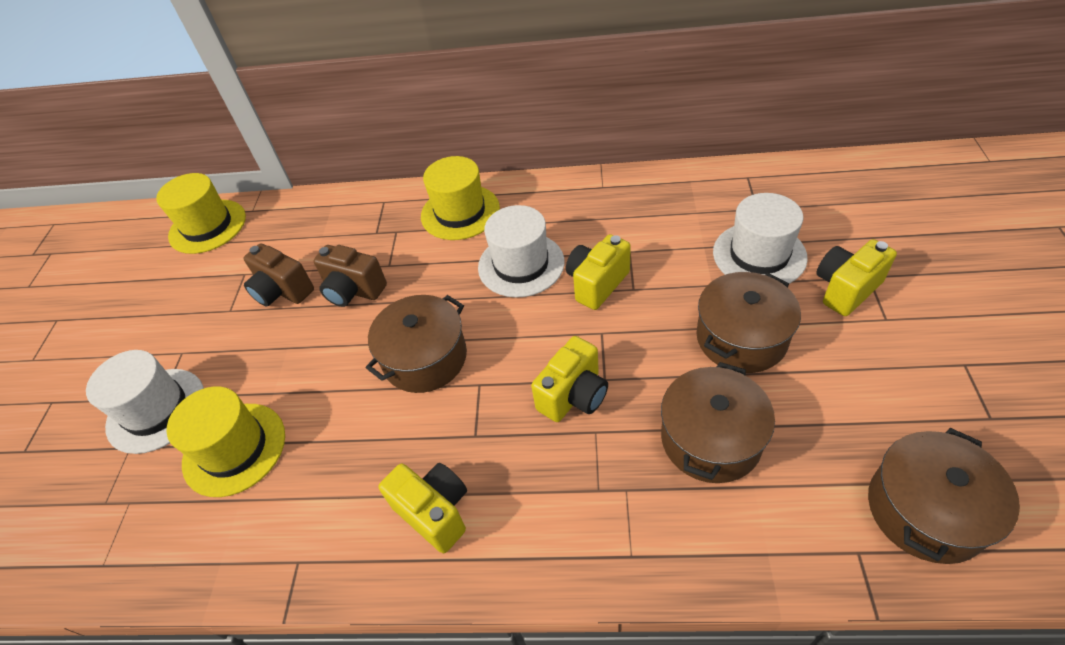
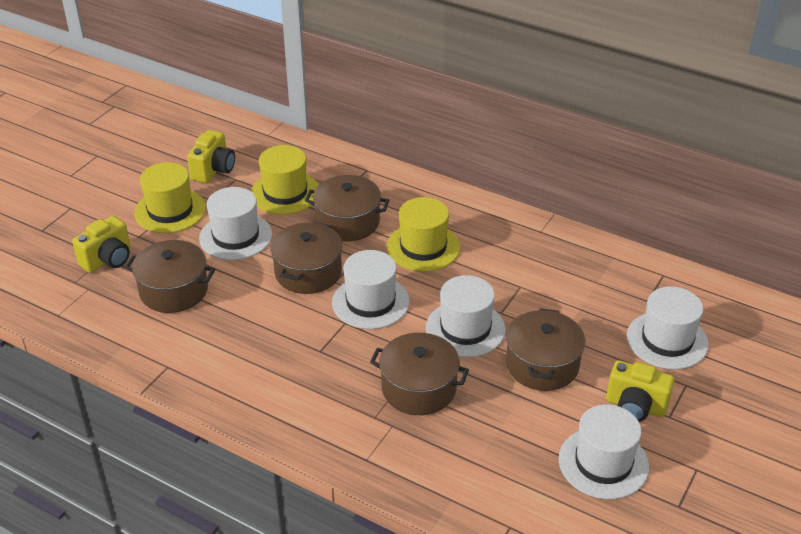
brown camera: [244,243,314,307] [313,245,387,307] = 2 -> none = 0
brown pot: [366,295,467,393] [661,362,775,483] [696,272,801,373] [868,428,1020,564] = 4 -> [125,240,215,313] [270,222,343,294] [305,175,389,242] [370,333,469,415] [506,308,585,391] = 5
white hat: [86,350,204,454] [478,205,565,297] [713,193,808,284] = 3 -> [199,187,272,260] [332,250,410,329] [426,275,505,357] [559,404,649,499] [627,286,709,370] = 5
yellow camera: [378,463,467,553] [531,336,608,422] [566,234,631,310] [816,239,897,316] = 4 -> [72,216,131,273] [187,130,235,183] [606,360,675,422] = 3

